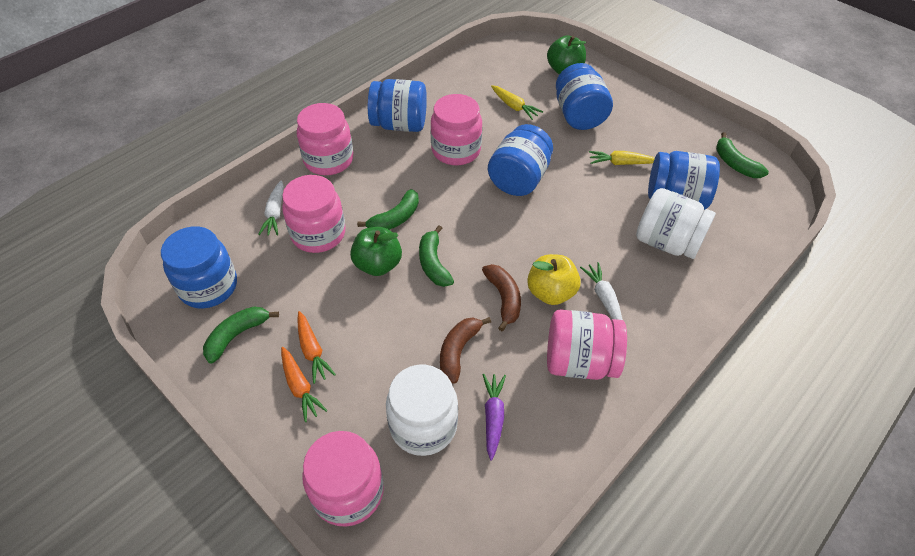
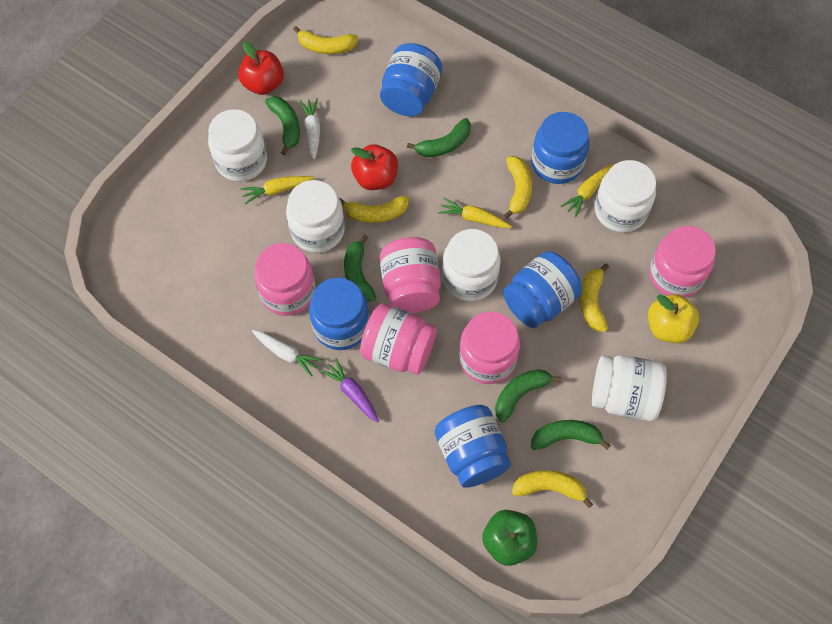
brown banana: [440,317,491,384] [482,264,521,331] = 2 -> none = 0
green apple: [350,227,402,276] [547,35,586,75] = 2 -> [482,510,537,566] = 1
green banana: [203,307,279,363] [357,189,419,230] [419,225,454,287] [716,132,769,178] = 4 -> [265,96,300,155] [344,235,376,302] [407,118,471,157] [495,369,561,422] [531,420,611,450] = 5
orange carrot: [281,347,327,422] [297,311,336,384] = 2 -> none = 0
red apple: none = 0 -> [238,42,284,95] [351,144,398,190] = 2
white jar: [386,365,458,456] [636,188,716,259] = 2 -> [208,109,267,182] [286,180,345,253] [442,229,500,301] [592,355,667,421] [595,160,656,232] = 5
yellow banana: none = 0 -> [293,26,358,54] [339,196,409,223] [504,156,532,219] [512,470,593,508] [580,263,609,332] = 5
yellow carrot: [491,85,543,120] [589,151,655,165] = 2 -> [240,176,314,204] [438,197,512,228] [561,164,613,217] = 3

